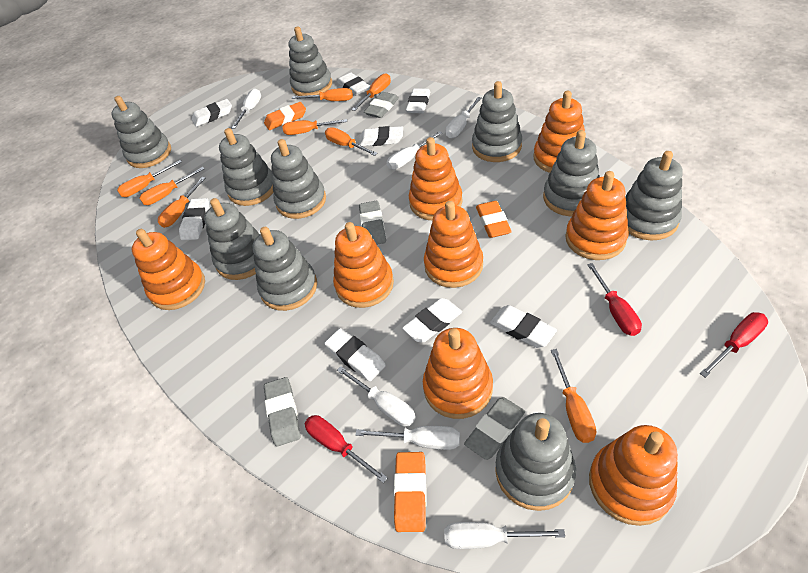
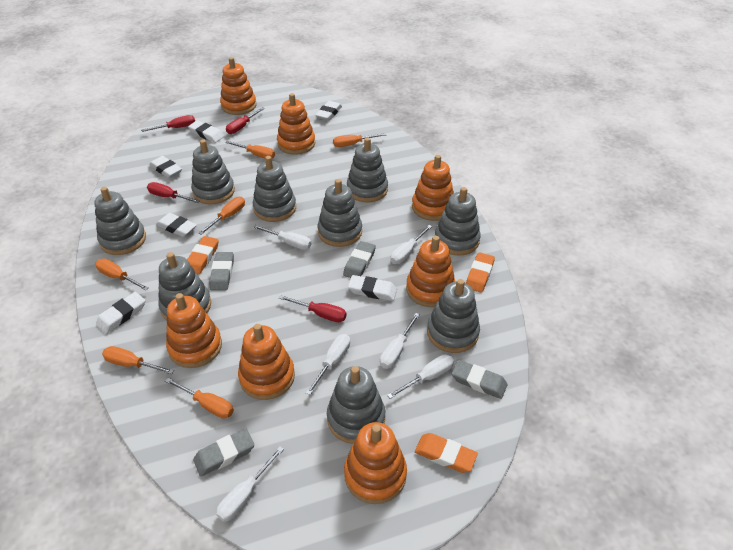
grey stacking toy: [111,96,171,168] [204,198,260,280] [219,128,273,206] [253,227,317,311] [271,139,326,219] [289,26,332,96] [472,81,522,162] [495,413,576,511] [543,130,599,217] [625,151,683,240] = 10 -> [94,187,146,255] [159,252,211,320] [191,139,235,204] [253,156,296,222] [318,179,362,247] [327,366,385,444] [347,138,388,202] [427,279,480,353] [435,187,481,256] = 9
orange screwdriver: [117,160,182,197] [139,167,205,205] [158,177,206,228] [282,119,347,135] [292,88,353,101] [325,127,378,156] [352,73,391,111] [551,349,596,443] = 8 -> [95,258,149,291] [102,346,174,374] [165,378,234,419] [199,197,245,235] [225,141,275,158] [333,133,386,147] = 6
orange stacking toy: [132,229,205,310] [333,222,394,308] [409,137,463,220] [423,328,493,419] [424,201,483,288] [533,91,585,173] [565,171,628,260] [589,425,678,526] = 8 -> [166,293,222,368] [220,57,257,115] [238,324,295,400] [277,93,315,155] [344,422,407,504] [406,236,455,307] [412,155,454,221] = 7
red screwdriver: [305,415,388,483] [587,263,642,336] [700,312,768,378] = 3 -> [141,115,195,132] [147,182,200,203] [226,107,265,134] [279,295,347,322] = 4
white eraser: [179,198,209,240] [192,99,232,127] [324,328,386,381] [337,72,370,96] [359,126,403,146] [402,298,462,343] [406,88,430,113] [490,305,557,348] = 8 -> [96,292,145,333] [149,156,182,178] [156,213,197,237] [188,120,224,143] [315,101,342,121] [348,275,397,301] = 6

